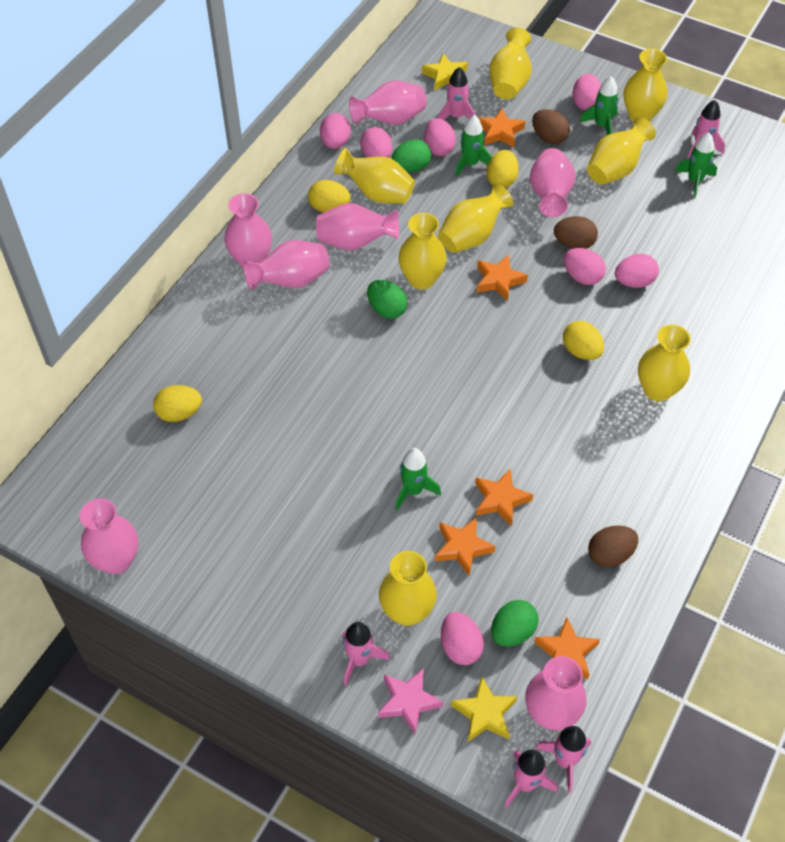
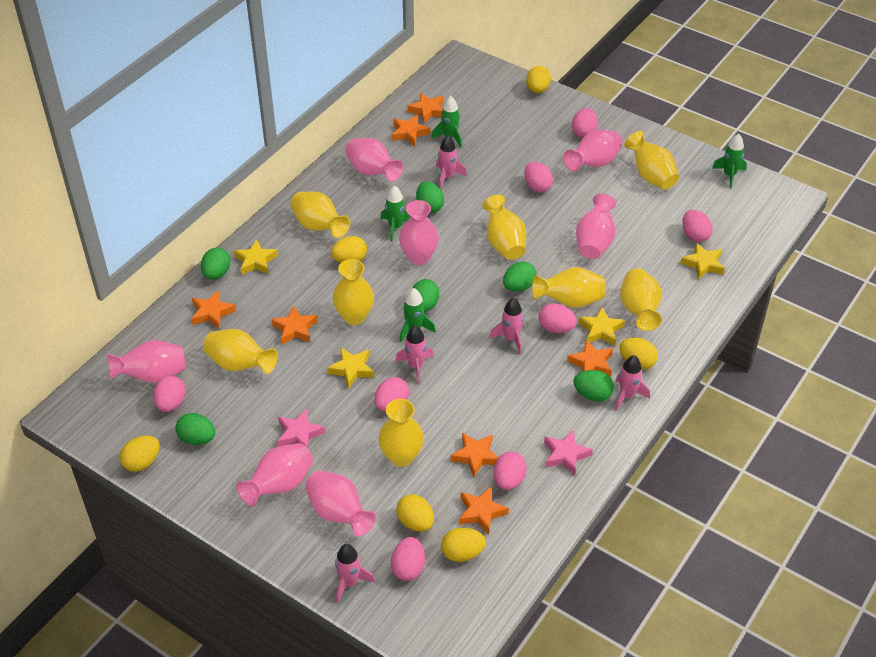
brown egg: [532,109,570,144] [554,216,598,249] [588,526,638,568] = 3 -> none = 0
green egg: [367,280,407,319] [391,140,431,172] [491,600,539,647] = 3 -> [175,413,215,445] [201,248,231,280] [412,279,439,312] [416,181,444,213] [503,261,537,292] [573,370,614,401] = 6
orange star: [435,517,496,576] [475,469,533,526] [477,255,528,302] [478,108,525,147] [534,617,600,680] = 5 -> [191,290,236,329] [271,305,318,344] [392,115,430,146] [407,93,443,123] [450,432,499,477] [459,486,509,535] [567,340,613,377] = 7
pink egg: [320,113,351,149] [360,127,392,158] [424,118,456,156] [441,612,484,665] [564,248,606,285] [573,74,601,111] [615,254,659,288] = 7 -> [153,376,186,412] [374,377,409,411] [391,537,425,581] [494,452,526,490] [524,162,553,192] [538,304,577,333] [572,108,598,138] [682,210,712,242] = 8
pink star: [378,668,444,735] = 1 -> [277,409,325,448] [544,430,593,475] = 2
yellow egg: [153,385,202,422] [308,180,351,212] [487,150,519,188] [563,321,604,360] = 4 -> [120,435,160,472] [331,236,367,263] [396,494,434,532] [441,528,486,562] [526,66,551,93] [619,337,658,370] = 6
yellow star: [422,54,468,91] [451,677,517,742] = 2 -> [234,239,278,275] [327,347,374,389] [578,307,625,346] [680,243,725,280] = 4

